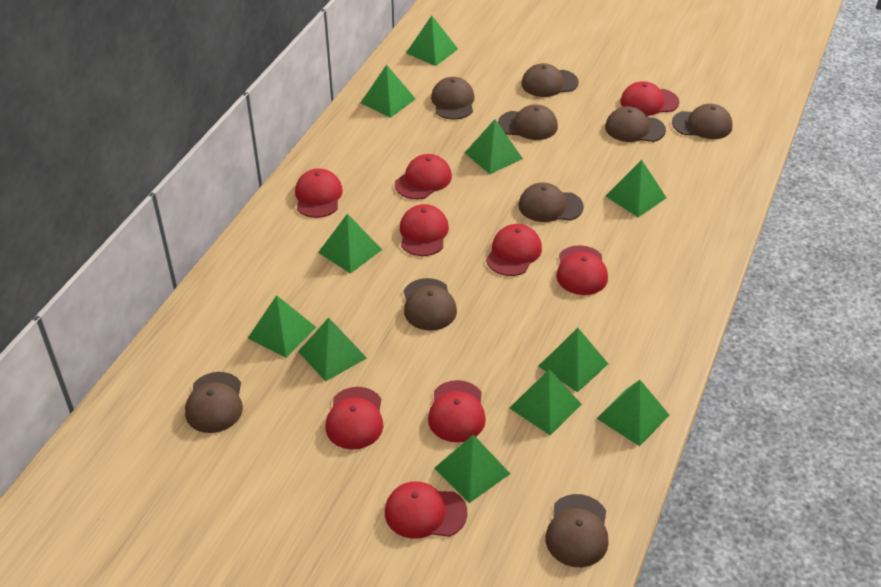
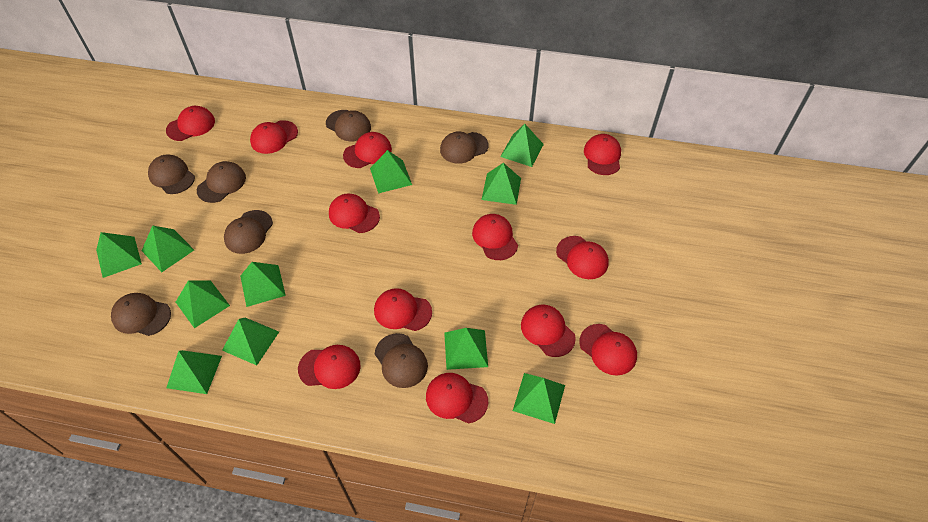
brown cap: [185,372,243,433] [404,278,457,331] [431,77,475,120] [498,104,558,140] [518,183,584,222] [521,63,579,97] [545,494,609,567] [605,106,666,142] [672,104,733,139] = 9 -> [111,293,171,336] [148,154,195,194] [197,161,246,203] [224,210,273,254] [326,110,371,141] [375,333,428,388] [440,131,489,164] = 7
red cap: [295,168,343,218] [326,387,383,449] [385,481,468,539] [395,154,452,199] [400,204,449,256] [428,380,486,442] [486,224,542,276] [556,245,608,295] [620,81,679,116] = 9 -> [166,106,215,141] [250,120,298,154] [298,345,361,389] [329,193,380,233] [343,132,392,168] [374,288,432,331] [426,373,488,424] [472,214,518,260] [521,305,576,357] [556,236,609,279] [579,324,637,376] [584,134,621,175] = 12

